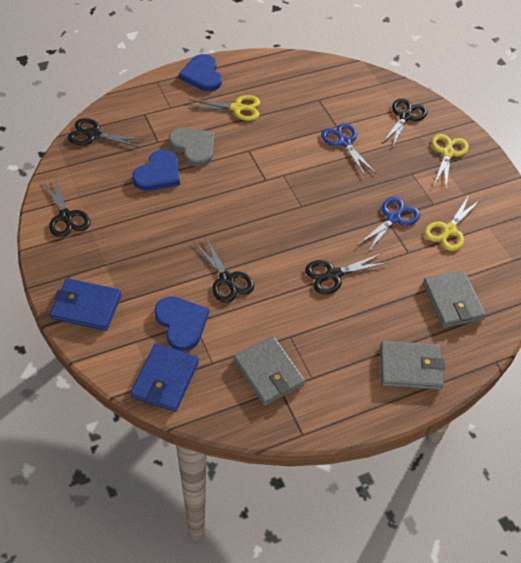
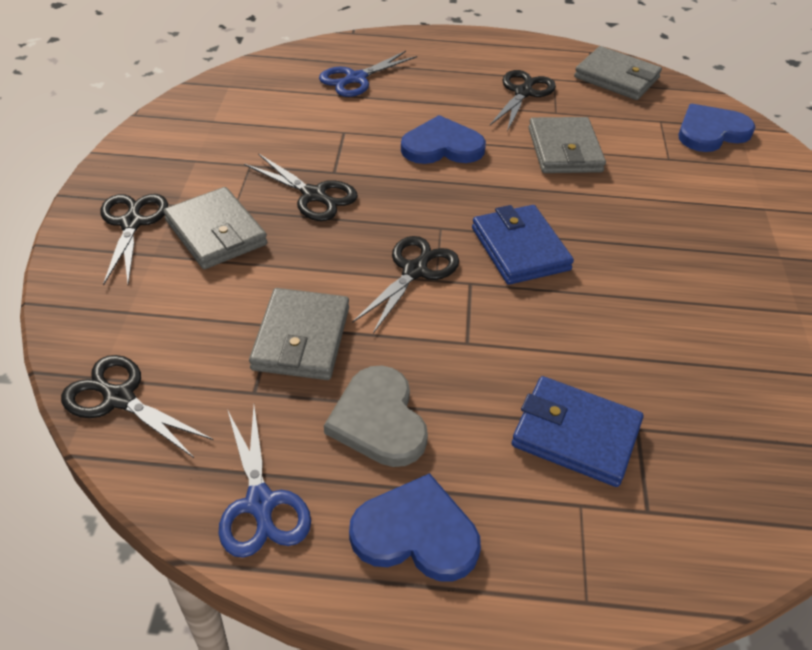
grey wallet: [234,336,305,406] [380,341,445,390] [423,271,486,328] = 3 -> [163,187,267,269] [249,288,349,380] [528,117,606,173] [574,46,662,100] = 4
yellow scissors: [188,95,260,121] [425,195,481,251] [432,134,469,187] = 3 -> none = 0

